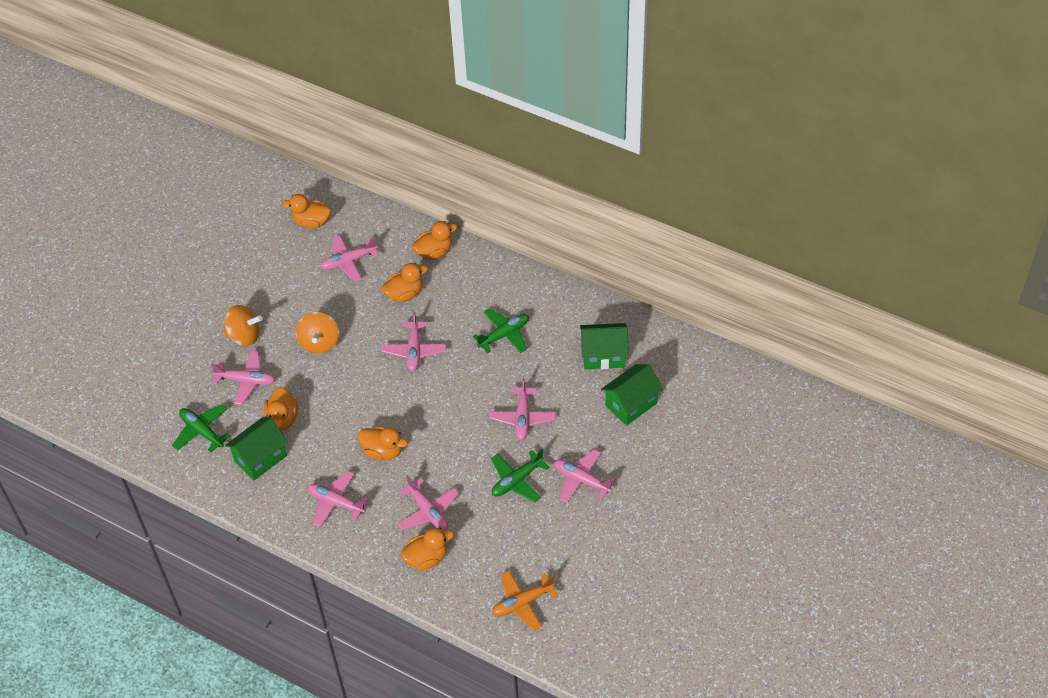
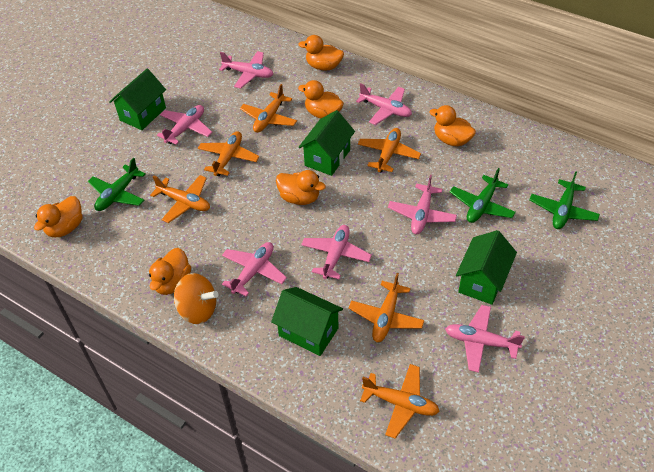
green house: [225,417,288,480] [580,323,629,369] [601,364,663,426] = 3 -> [109,69,166,130] [271,287,343,356] [298,110,355,176] [456,230,517,305] = 4
orange plane: [492,570,558,631] = 1 -> [150,175,210,223] [198,131,259,176] [240,84,297,133] [349,273,424,342] [358,128,421,173] [360,364,440,439] = 6
orange spinning top: [223,305,263,346] [296,312,339,354] = 2 -> [174,273,219,324] = 1

